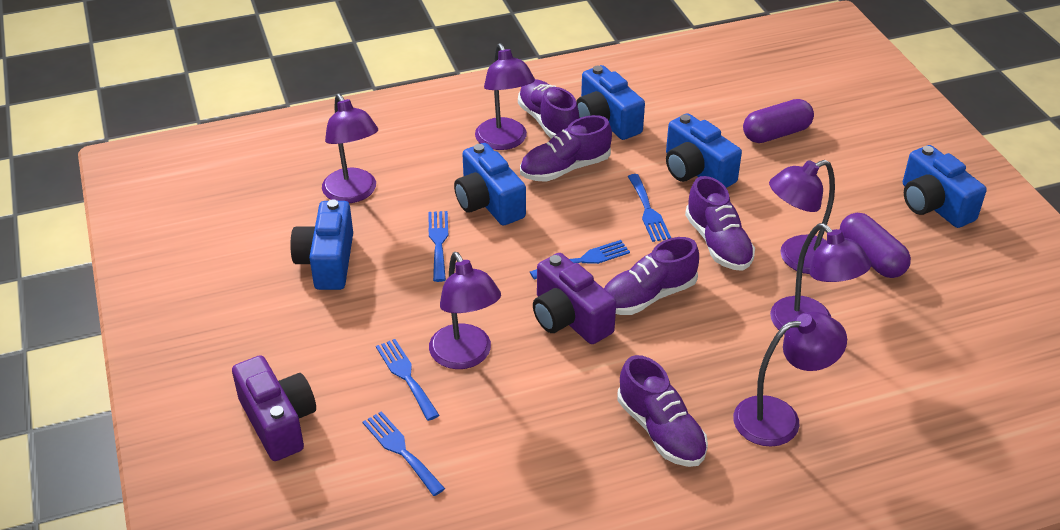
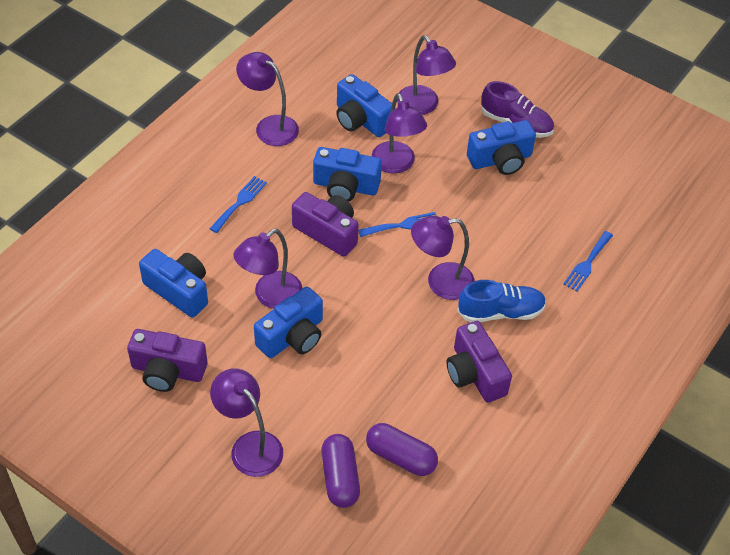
blue fork: [362,411,445,496] [376,339,439,421] [428,211,448,282] [530,240,630,280] [628,174,671,242] = 5 -> [210,176,267,233] [358,212,437,237] [563,231,613,291] = 3
blue shoe: none = 0 -> [457,280,546,322] = 1
purple camera: [232,355,316,461] [533,253,616,344] = 2 -> [127,329,207,392] [292,192,359,257] [447,321,512,403] = 3
purple shoe: [518,79,579,139] [520,115,612,182] [604,237,699,315] [618,355,708,467] [685,176,755,271] = 5 -> [481,81,554,138] = 1

